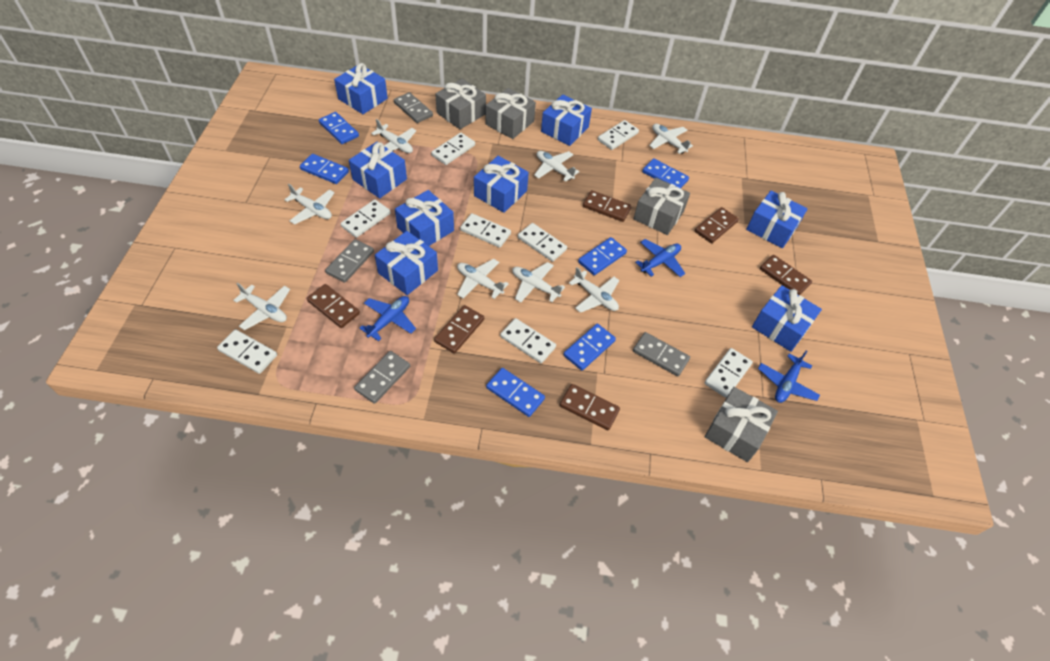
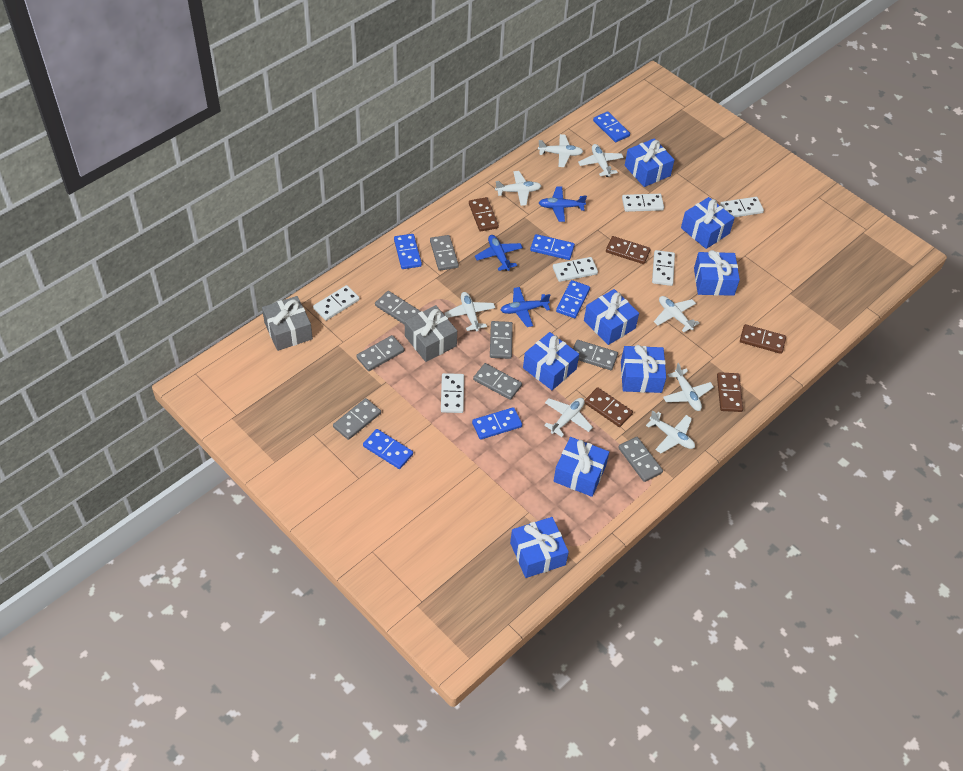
brown domino: [307,284,360,328] [434,305,484,354] [560,384,620,430] [583,190,632,222] [695,207,739,243] [760,255,812,295] = 6 -> [469,197,499,232] [584,387,633,427] [606,236,651,264] [717,372,743,412] [740,324,786,354] = 5
grey domino: [325,239,374,283] [354,351,410,404] [394,92,433,123] [633,332,690,376] = 4 -> [333,398,381,440] [356,335,404,371] [375,291,421,325] [430,235,459,271] [473,363,522,400] [490,321,513,359] [573,340,618,370] [618,437,663,482] = 8
grey gift: [435,79,486,129] [485,88,536,139] [633,178,690,235] [705,387,778,462] = 4 -> [262,296,313,351] [405,305,457,362] = 2
white domino: [217,329,277,374] [340,199,390,238] [431,133,475,165] [460,213,511,248] [500,318,556,363] [518,223,567,262] [598,120,639,150] [704,348,753,398] = 8 -> [313,285,360,321] [441,373,464,413] [553,257,598,282] [622,194,664,212] [652,250,675,286] [720,197,764,217] = 6

